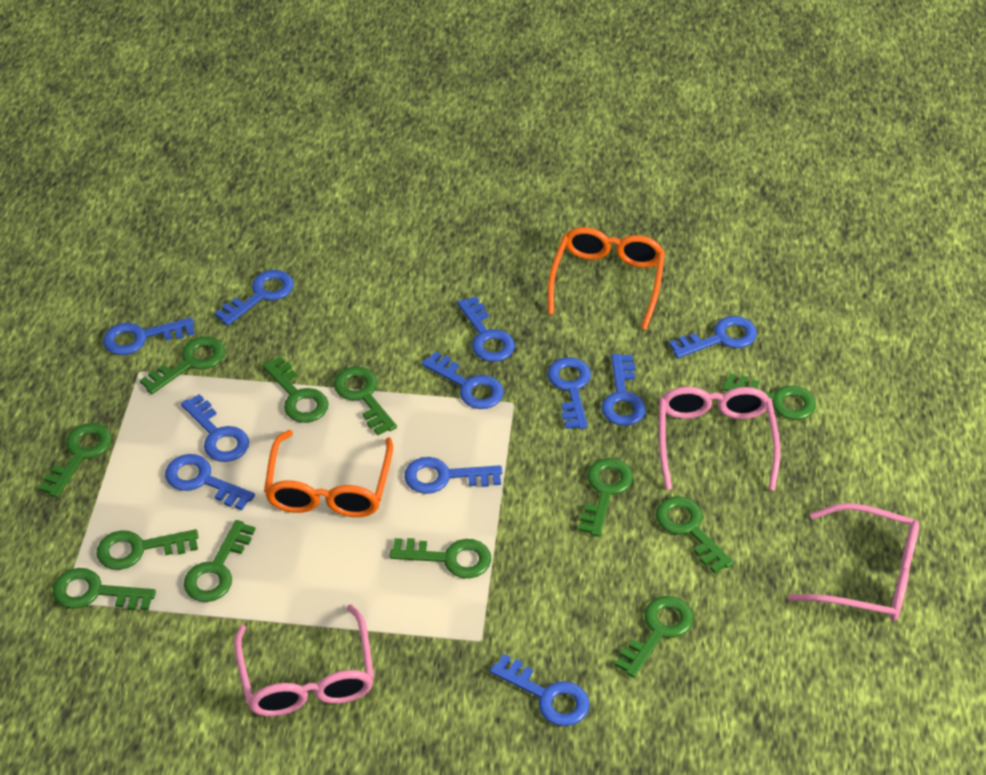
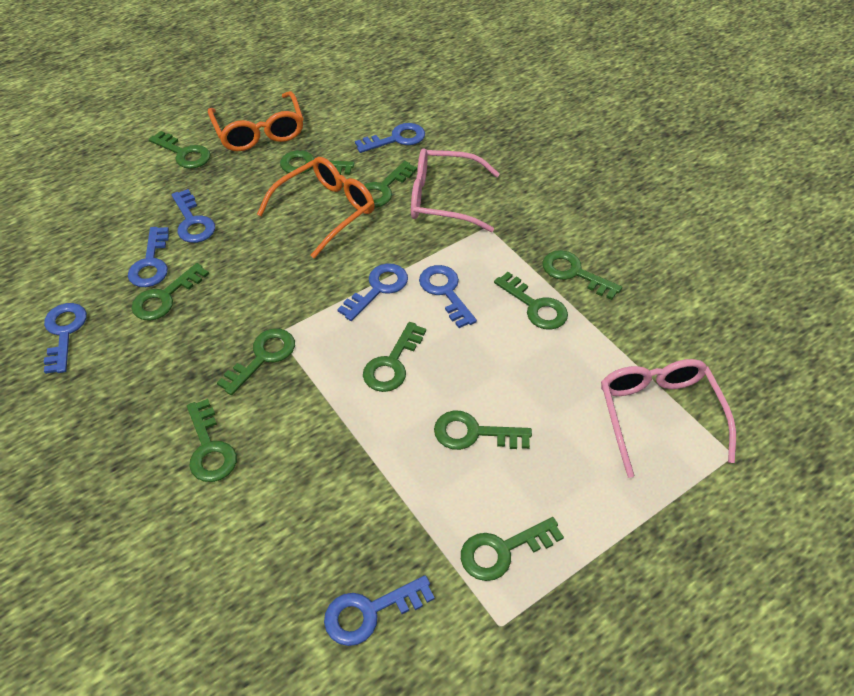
blue key: [103,318,195,355] [165,454,255,510] [181,394,249,462] [215,270,294,326] [404,457,502,494] [422,351,504,409] [457,296,515,362] [490,654,589,726] [547,357,591,429] [601,354,646,426] [669,316,757,358] = 11 -> [44,303,87,374] [128,227,169,287] [171,189,215,243] [324,575,435,646] [337,263,408,321] [355,123,425,153] [419,265,477,328] = 7
green key: [39,423,112,498] [53,568,156,610] [96,529,199,570] [140,336,225,394] [184,520,256,602] [262,356,329,423] [333,367,397,435] [389,538,492,578] [578,458,633,537] [615,596,694,678] [656,496,734,573] [722,373,816,420] = 12 -> [131,263,209,321] [149,131,211,169] [187,399,237,482] [217,329,295,395] [280,150,354,175] [363,322,426,392] [364,161,417,207] [434,411,532,450] [461,517,564,581] [494,272,568,330] [543,250,622,300] = 11
pink glasses: [234,604,374,717] [659,387,781,491] [788,503,919,621] = 3 -> [411,149,500,232] [601,359,736,478] = 2

